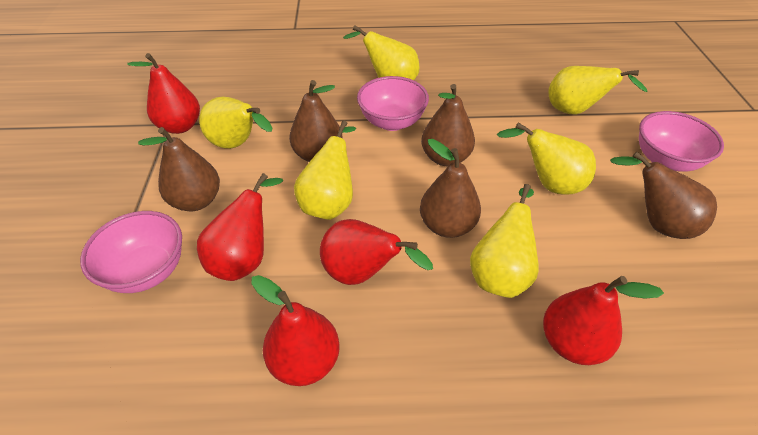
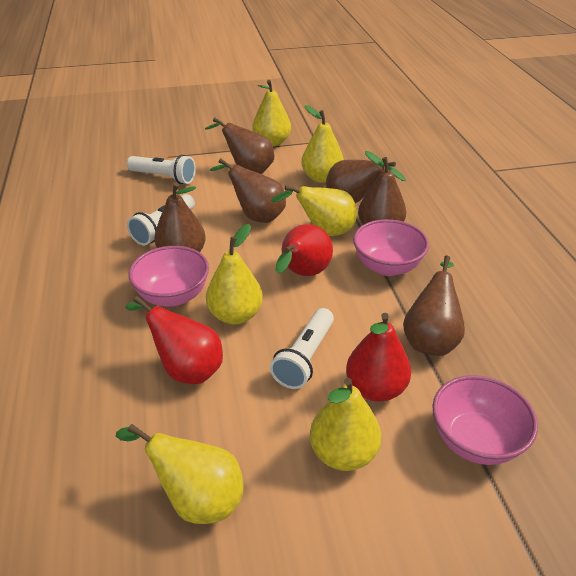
brown pear: [138,127,220,211] [289,80,343,162] [420,139,481,238] [421,84,475,166] [610,152,717,239] = 5 -> [154,183,206,252] [205,117,274,174] [210,158,286,223] [326,160,406,203] [358,151,406,225] [403,256,465,356] = 6
red pear: [128,53,200,134] [197,173,283,281] [251,275,340,386] [320,219,433,285] [543,276,664,365] = 5 -> [125,296,223,384] [275,224,333,276] [346,313,411,402] = 3
white flashlight: none = 0 -> [127,155,196,184] [127,194,195,245] [270,308,334,389] = 3

